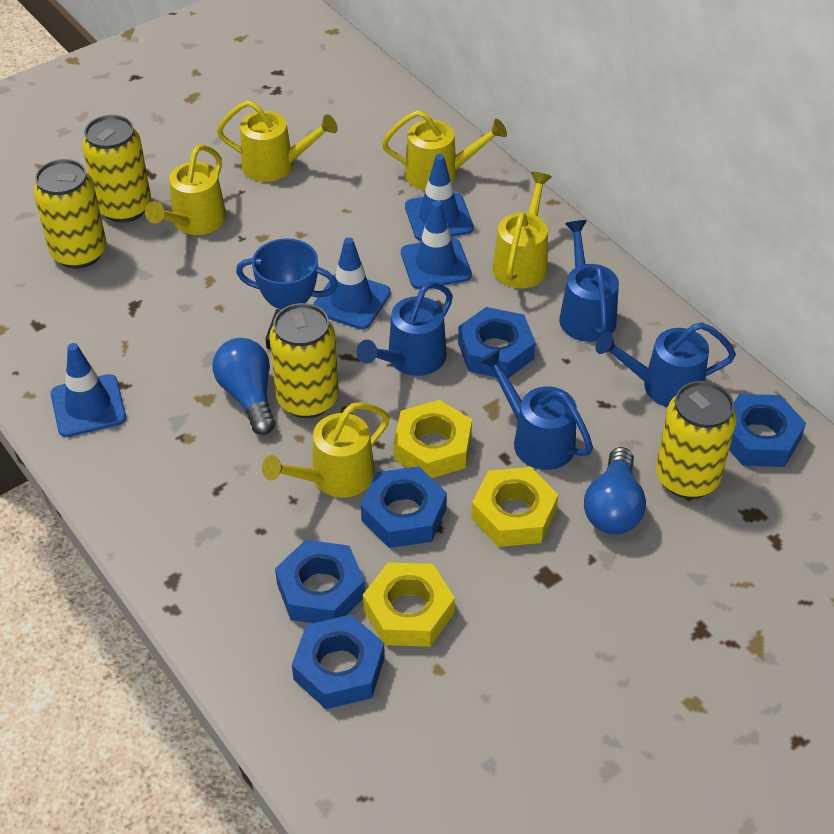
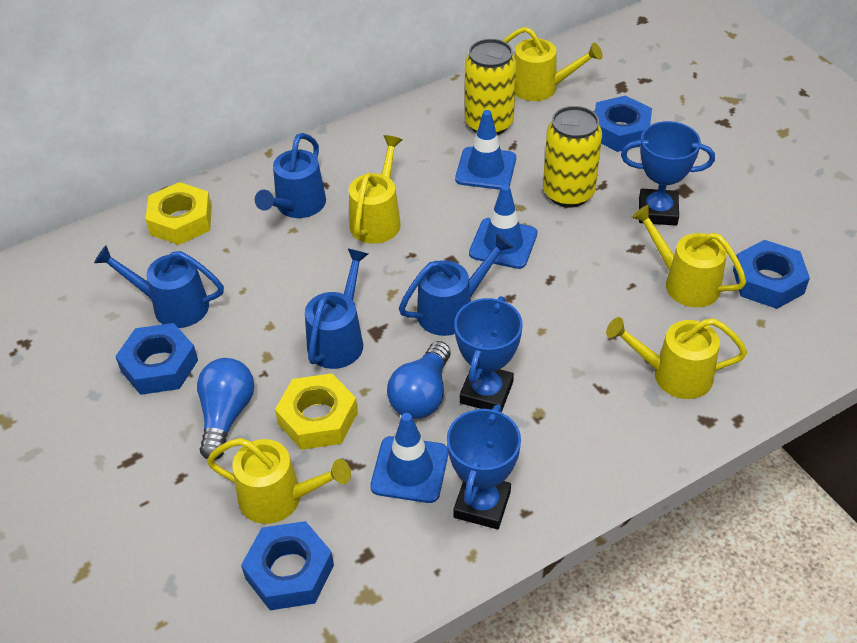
blue nut: [275,540,365,623] [292,615,385,709] [361,466,447,548] [458,307,536,378] [729,394,806,467] = 5 -> [115,323,198,395] [241,521,334,610] [594,95,652,152] [733,240,810,309] = 4
blue traffic cone: [51,343,126,437] [313,237,391,329] [401,200,472,289] [405,154,474,241] = 4 -> [370,413,448,503] [455,110,516,190] [469,184,537,269] = 3
blue trophy: [236,238,338,349] = 1 -> [447,405,521,529] [454,296,523,412] [621,121,715,226] = 3
yellow can: [33,159,107,269] [82,115,151,223] [269,303,339,418] [656,381,737,499] = 4 -> [465,39,516,135] [543,106,602,208] = 2
yellow nut: [363,562,455,647] [394,400,472,478] [471,467,559,547] = 3 -> [145,182,212,245] [275,373,358,450] = 2

